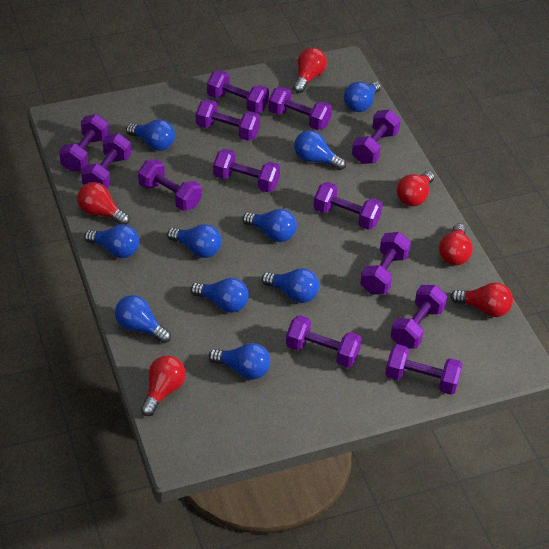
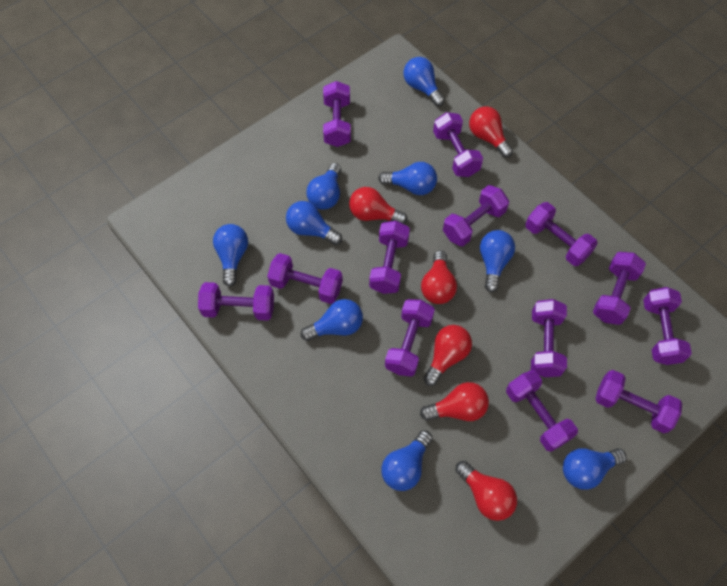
blue light bulb: [84,224,139,258] [115,295,171,343] [126,119,175,151] [167,224,222,258] [191,278,249,313] [208,343,270,380] [242,209,297,242] [261,268,319,303] [294,130,346,170] [344,81,381,112] = 10 -> [213,224,248,287] [286,201,342,245] [301,299,363,341] [306,163,341,210] [378,162,437,195] [381,430,433,491] [404,57,445,106] [480,230,515,293] [563,448,627,490] = 9

